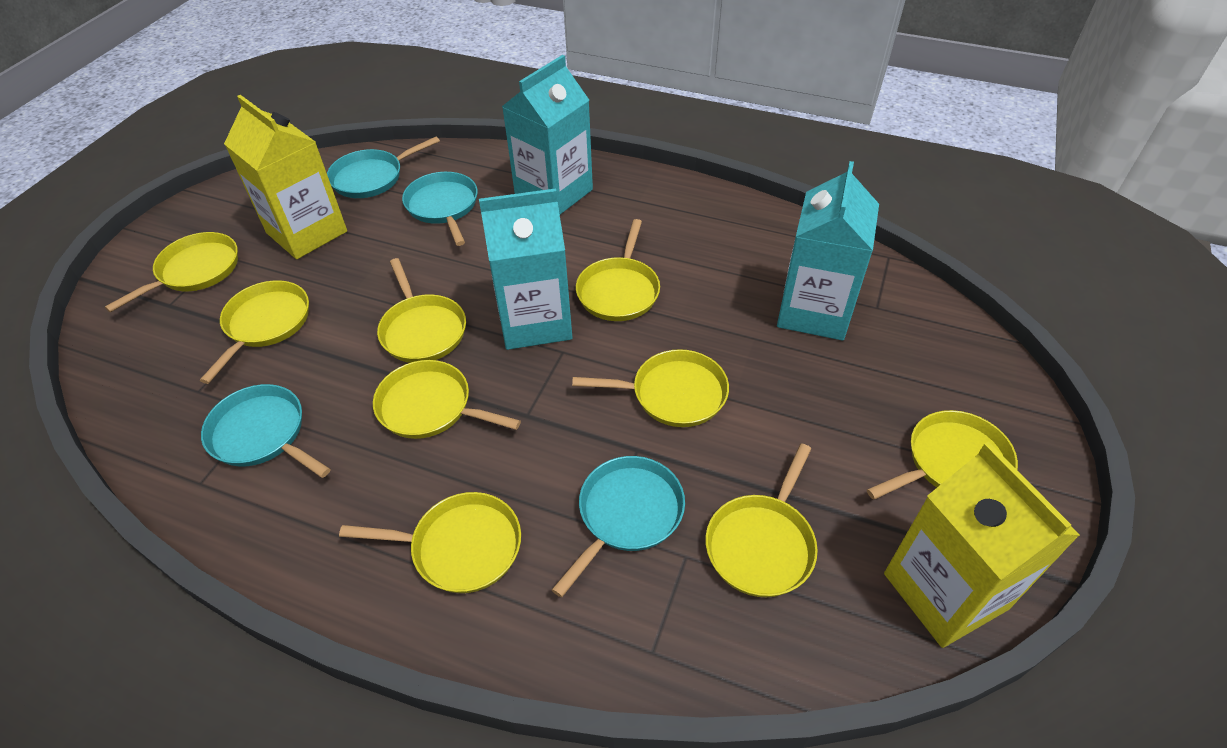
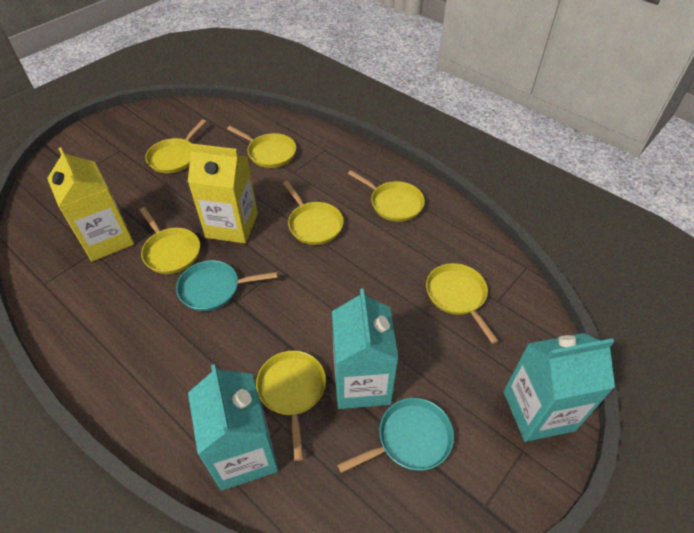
turquoise pan: [201,384,331,478] [327,136,440,198] [402,172,478,246] [552,456,685,597] = 4 -> [176,260,277,311] [337,398,454,473] = 2
yellow pan: [105,232,238,312] [200,280,309,384] [339,492,521,593] [373,360,521,439] [377,258,466,363] [572,349,729,427] [576,219,660,321] [705,443,818,597] [867,410,1018,500] = 9 -> [140,207,200,274] [145,119,206,173] [227,126,296,168] [256,350,326,461] [283,181,344,245] [348,170,425,222] [426,263,498,344] = 7

